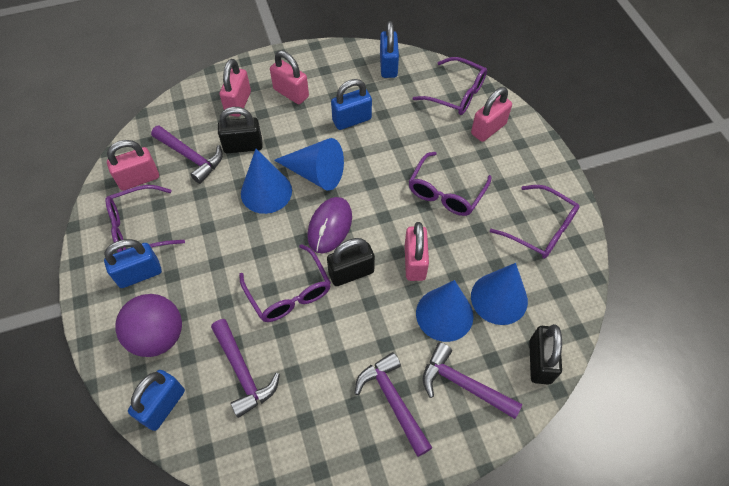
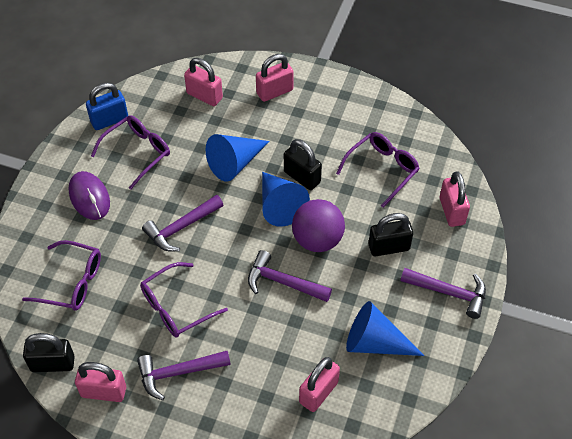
blue cone: [241,149,292,214] [274,138,344,191] [416,280,473,342] [471,263,528,325] = 4 -> [206,134,270,182] [262,172,310,227] [346,301,424,356] = 3
blue padlock: [104,239,162,288] [128,370,185,431] [331,79,372,130] [380,21,399,78] = 4 -> [86,83,128,130] = 1
purple glasses: [105,185,185,252] [239,244,331,322] [409,152,491,216] [413,57,487,115] [490,185,580,259] = 5 -> [22,240,101,311] [91,115,170,189] [140,262,228,338] [336,132,420,208] = 4

